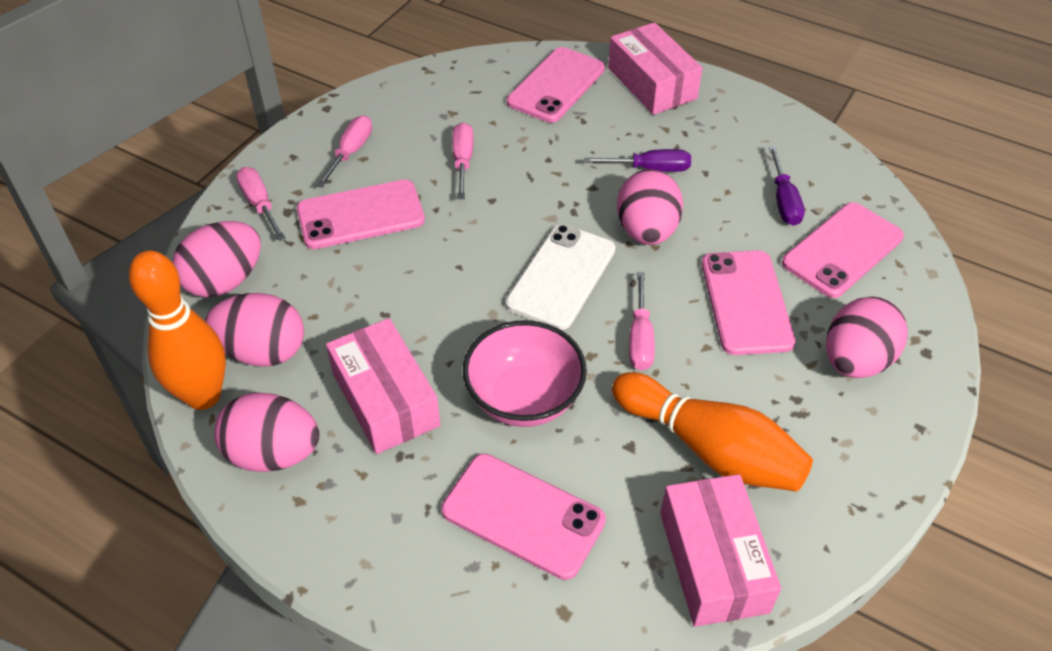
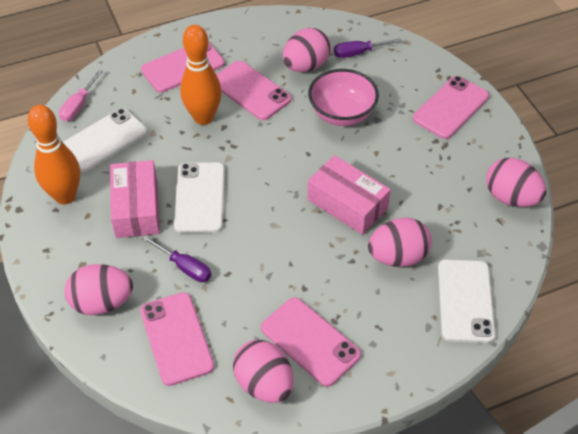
pink box: [326,318,440,454] [608,22,703,115] [660,474,781,627] = 3 -> [110,160,160,238] [307,155,391,235] = 2
pink screwdriver: [236,167,286,241] [316,115,372,188] [452,123,474,199] [629,272,655,371] = 4 -> [59,70,103,121] = 1
white phone: [506,224,616,330] = 1 -> [63,108,147,172] [174,162,225,233] [438,259,496,343] = 3

